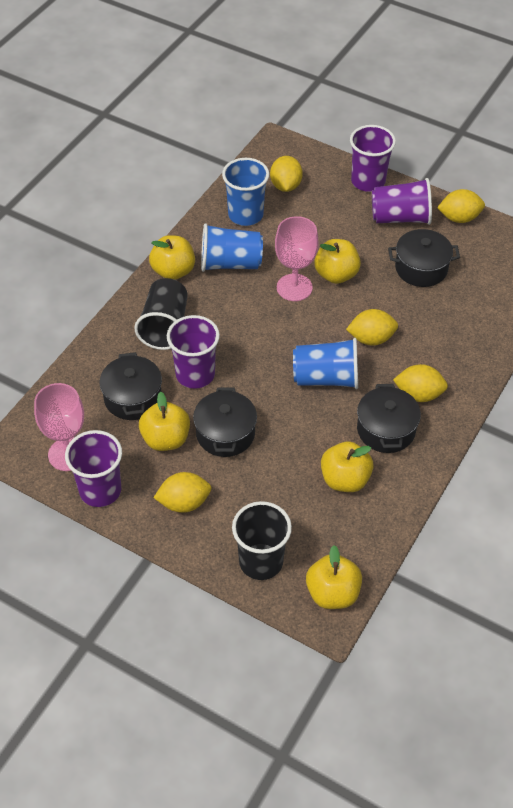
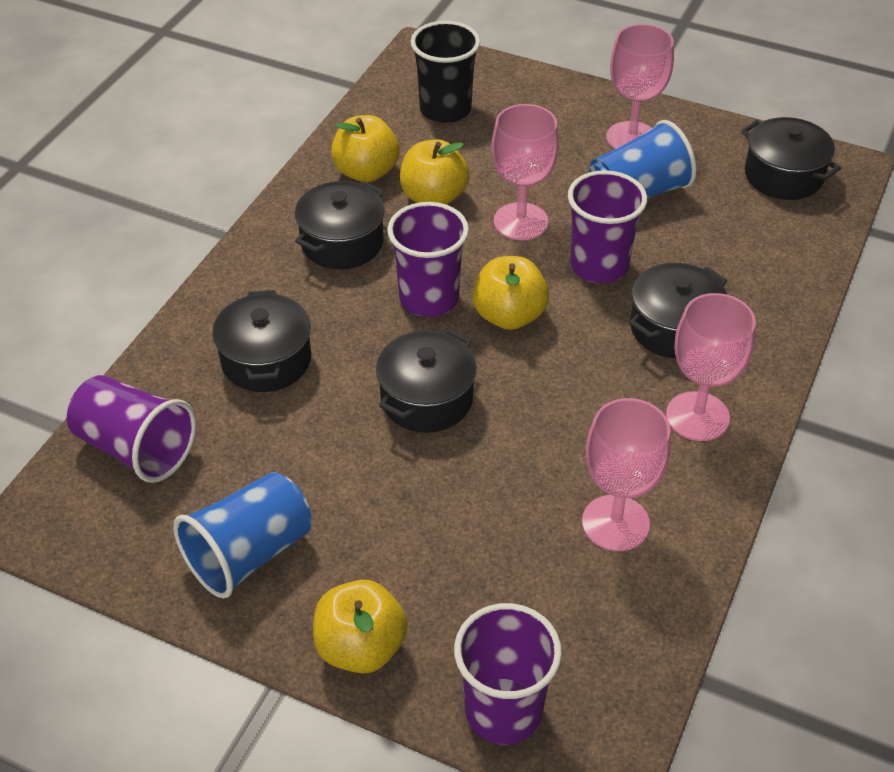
black cup: [134,278,188,350] [232,501,292,580] = 2 -> [411,21,480,123] = 1
black pot: [100,352,162,420] [193,387,257,457] [357,384,421,453] [388,229,460,287] = 4 -> [212,290,311,392] [295,181,385,269] [376,329,477,433] [629,263,727,358] [741,117,841,200] = 5
blue cup: [201,223,263,272] [222,158,269,226] [293,338,358,389] = 3 -> [173,472,311,599] [589,120,697,199] = 2
pink goblet: [34,383,84,471] [275,216,318,301] = 2 -> [491,104,559,240] [582,398,671,551] [606,24,674,149] [666,293,756,441] = 4
yellow apple: [139,392,190,451] [149,235,195,280] [306,545,362,609] [314,239,361,284] [321,441,374,492] = 5 -> [313,580,408,673] [331,115,400,182] [400,139,469,205] [472,256,549,330] = 4
yellow lemon: [153,472,211,513] [270,156,303,192] [346,309,398,346] [393,364,448,402] [437,189,485,223] = 5 -> none = 0

